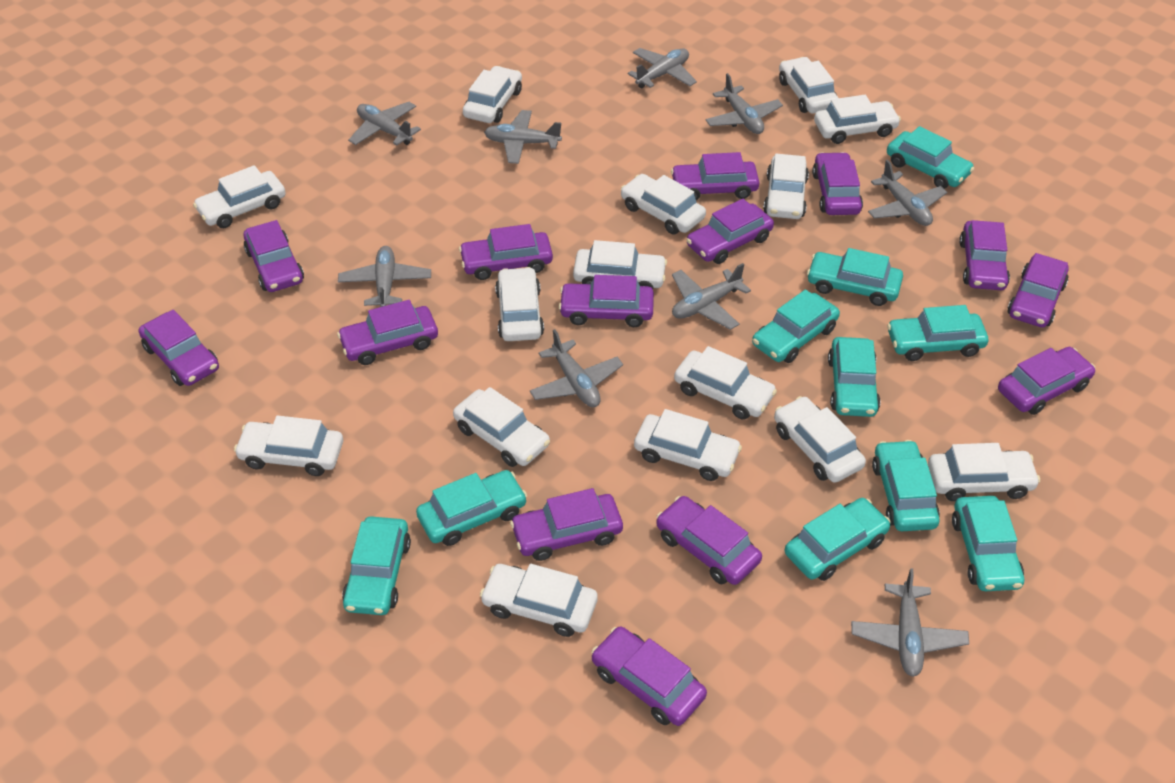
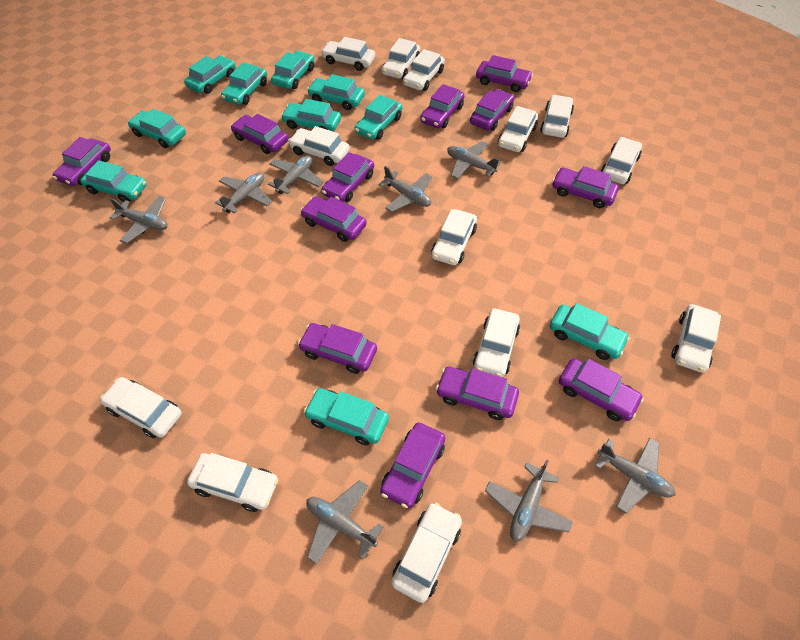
grey plane: [338,246,431,307] [348,102,421,145] [484,110,562,164] [530,329,623,407] [628,48,697,88] [672,263,751,330] [705,73,783,134] [851,568,970,677] [868,160,947,226] = 9 -> [110,196,168,244] [215,173,272,213] [268,155,323,194] [306,480,383,564] [379,166,432,212] [447,141,501,179] [485,460,573,542] [595,438,676,514] = 8
purple car: [138,310,219,386] [244,220,304,292] [337,300,438,365] [459,224,553,280] [510,488,623,561] [559,275,654,327] [591,627,707,726] [656,496,762,585] [671,152,760,200] [687,199,774,264] [812,152,863,215] [959,220,1010,290] [998,347,1095,415] [1008,253,1069,328] = 14 -> [53,137,111,186] [231,114,288,154] [298,323,377,374] [301,196,367,242] [322,152,374,202] [380,422,446,508] [420,84,465,128] [436,367,519,420] [470,89,514,131] [476,55,533,92] [552,166,619,208] [559,358,644,421] = 12
white car: [193,165,286,228] [234,415,343,476] [453,387,550,467] [463,66,522,123] [480,564,598,637] [495,267,544,341] [573,240,667,289] [621,174,706,235] [634,409,742,481] [674,346,777,420] [763,154,809,219] [774,396,866,483] [779,57,838,113] [814,95,901,144] [928,443,1040,501] = 15 -> [100,377,182,438] [187,453,278,512] [288,126,350,166] [321,37,375,71] [382,38,420,79] [391,502,462,603] [403,49,445,91] [431,209,477,265] [473,309,520,377] [498,106,538,152] [540,95,574,138] [601,137,642,184] [672,304,721,373] = 13

